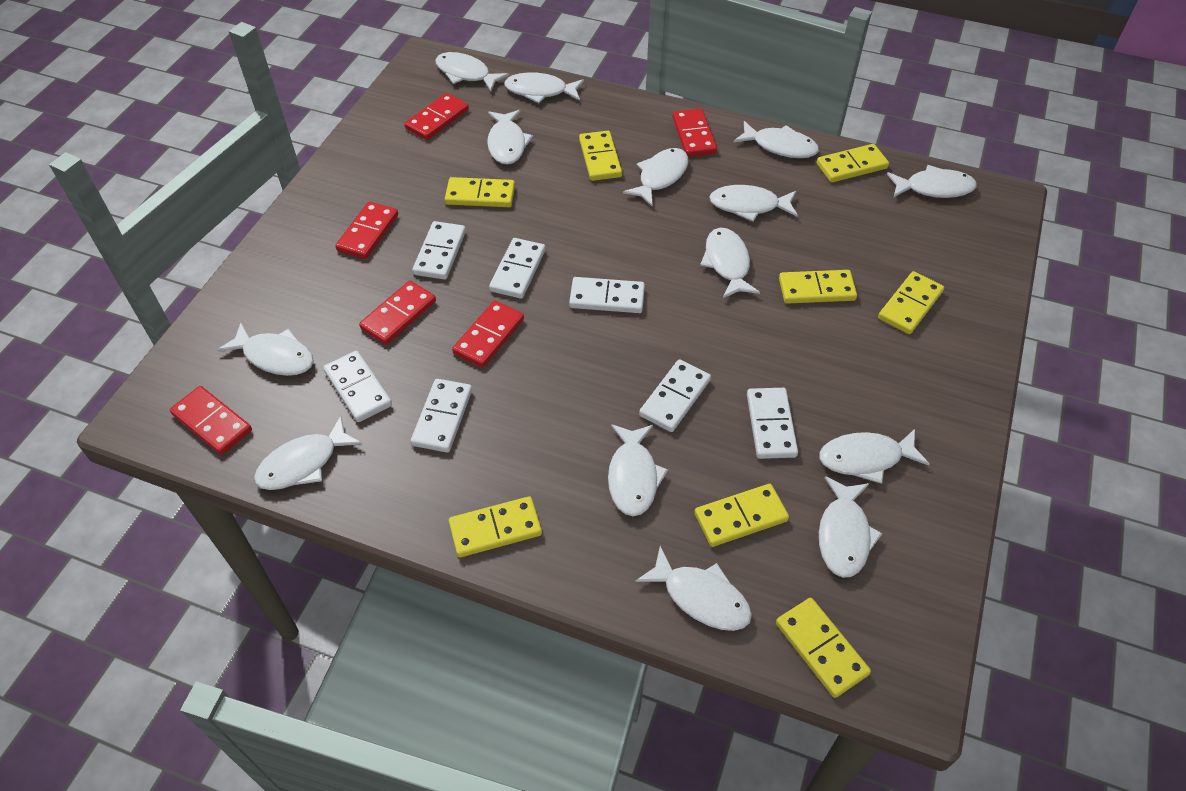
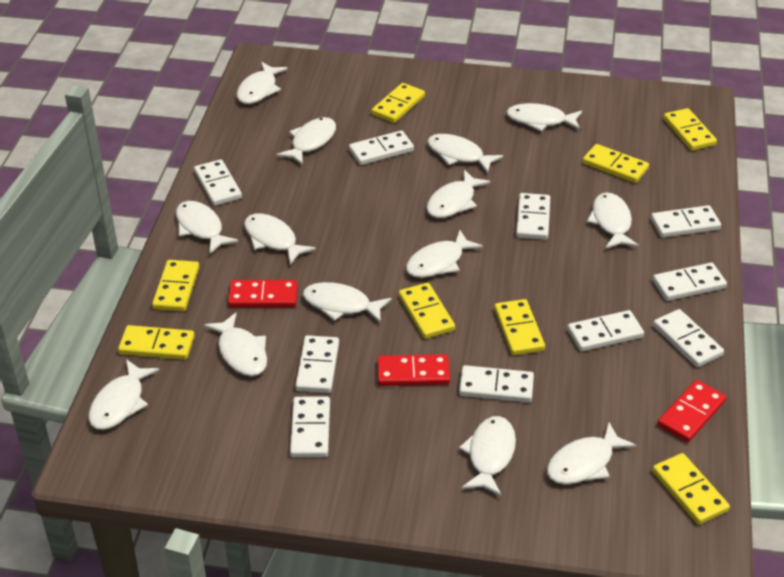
red domino: [170,386,252,455] [335,201,398,259] [359,281,436,345] [404,93,469,140] [452,301,524,368] [672,109,717,157] = 6 -> [228,280,298,308] [377,354,450,386] [657,380,726,442] = 3
white domino: [323,351,392,422] [411,379,472,453] [412,221,466,280] [489,238,546,299] [569,277,645,313] [639,359,711,432] [747,388,798,459] = 7 -> [194,159,242,206] [290,397,330,458] [295,335,339,393] [349,130,414,165] [459,365,534,402] [516,193,550,240] [567,310,644,352] [651,205,721,238] [653,263,727,301] [653,309,724,367] = 10

